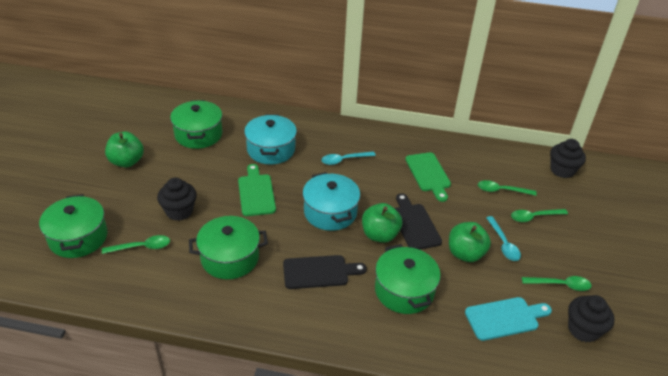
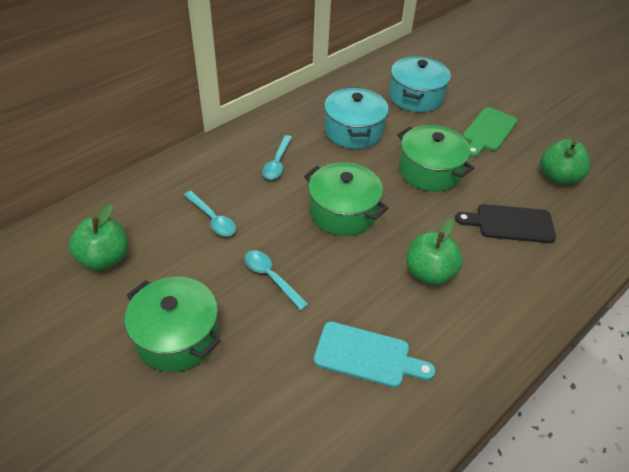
black cupcake: [157,178,197,221] [550,139,586,178] [568,295,615,343] = 3 -> none = 0
black cutting board: [283,255,367,289] [395,193,442,250] = 2 -> [455,204,556,243] = 1
green cutting board: [238,164,276,216] [405,152,451,202] = 2 -> [463,107,518,157] = 1
green pot: [39,194,108,258] [170,100,223,149] [189,216,268,279] [375,244,441,314] = 4 -> [124,277,221,372] [304,162,388,236] [397,125,474,192] = 3
green spoon: [102,235,170,254] [478,180,537,196] [511,209,568,222] [522,276,592,291] = 4 -> none = 0
turquoise spoon: [321,151,376,165] [486,216,521,261] = 2 -> [184,191,236,236] [244,250,309,310] [262,135,292,180] = 3

